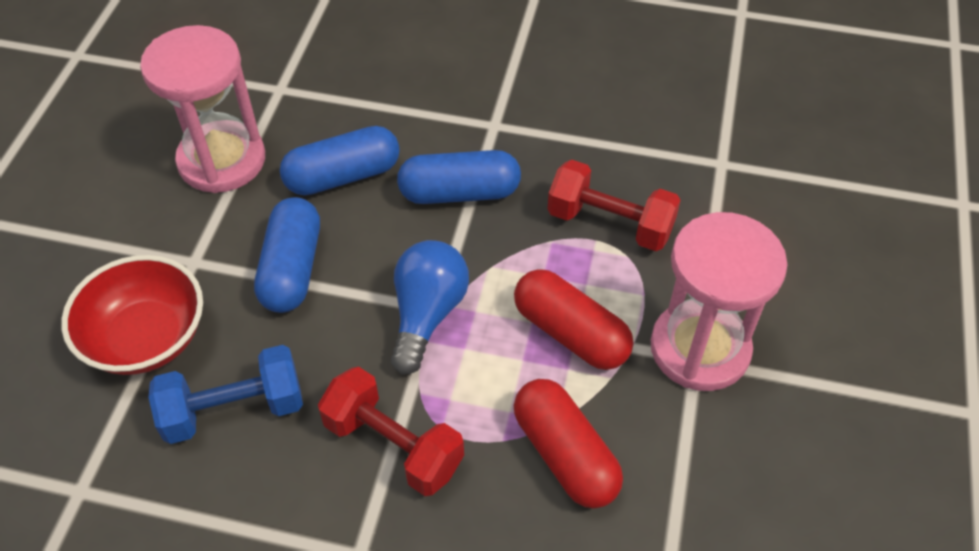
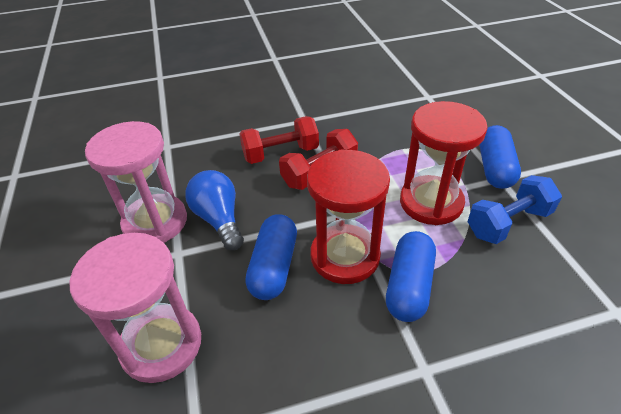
red bowl: [61,255,203,375] = 1 -> none = 0
red capsule: [514,269,633,370] [514,379,623,508] = 2 -> none = 0
red hourglass: none = 0 -> [307,149,390,284] [400,101,488,225] = 2

